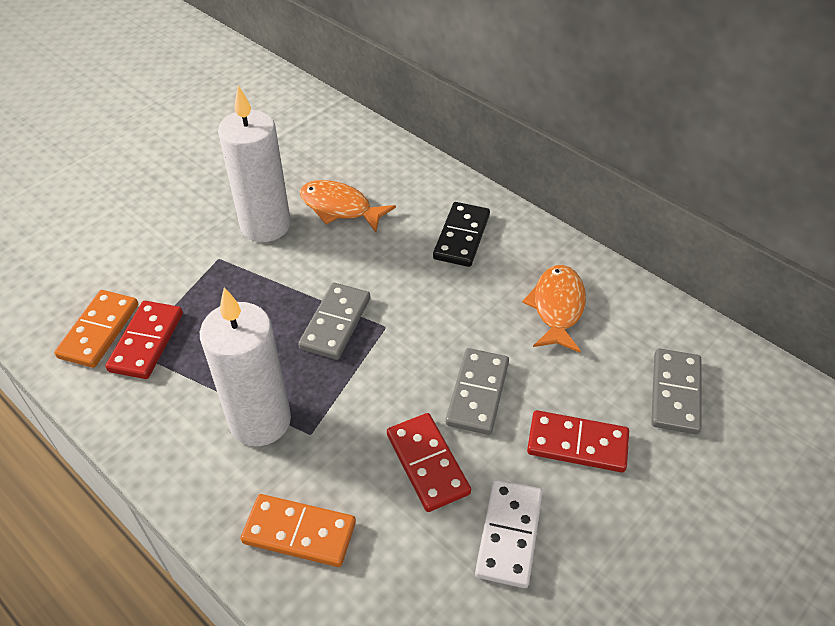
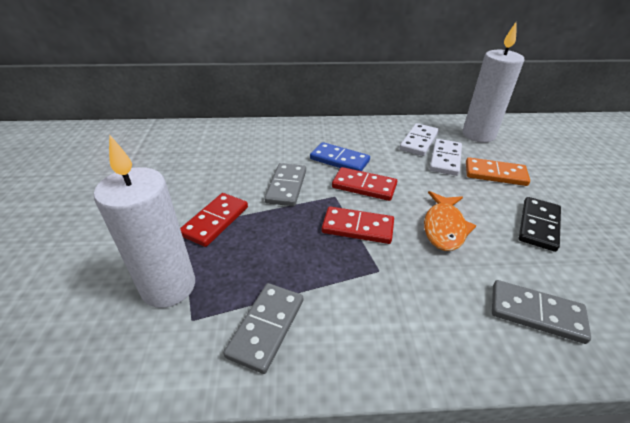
blue domino: none = 0 -> [310,142,370,171] = 1
orange domino: [54,290,138,368] [241,494,356,567] = 2 -> [466,157,530,186] = 1
orange fish: [300,180,396,232] [522,265,586,353] = 2 -> [424,191,476,251] = 1
white domino: [475,479,543,588] = 1 -> [400,123,439,156] [430,139,462,176] = 2

